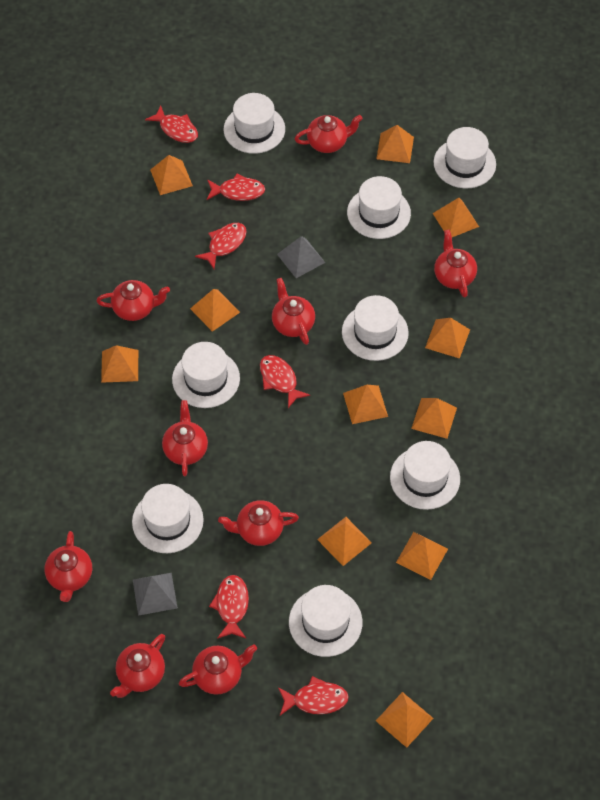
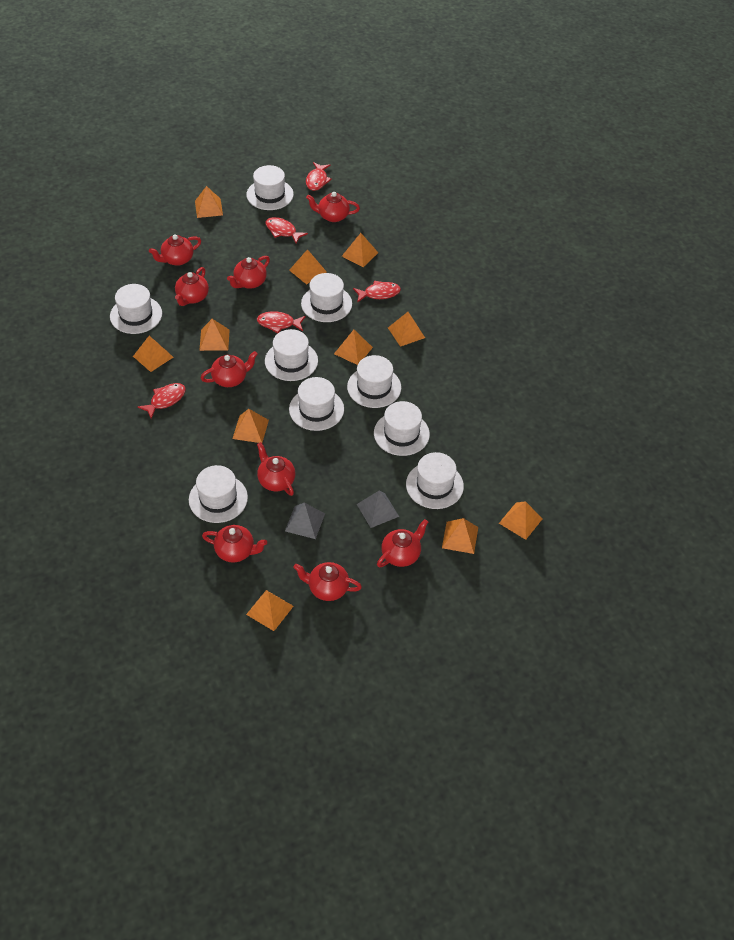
red fish: [145,106,198,143] [195,223,247,269] [207,174,265,201] [209,575,249,639] [260,355,310,408] [278,676,349,715] = 6 -> [138,383,186,419] [257,311,306,333] [266,217,308,244] [306,162,332,191] [353,281,401,303] = 5
white hat: [132,484,204,553] [172,342,240,408] [224,93,285,154] [289,585,362,657] [342,295,409,361] [347,176,411,239] [390,441,460,510] [433,127,496,188] = 8 -> [110,284,162,334] [189,465,248,523] [246,165,294,210] [265,329,318,381] [289,377,344,431] [301,273,352,322] [347,355,401,408] [374,401,430,456] [406,452,464,509] = 9

